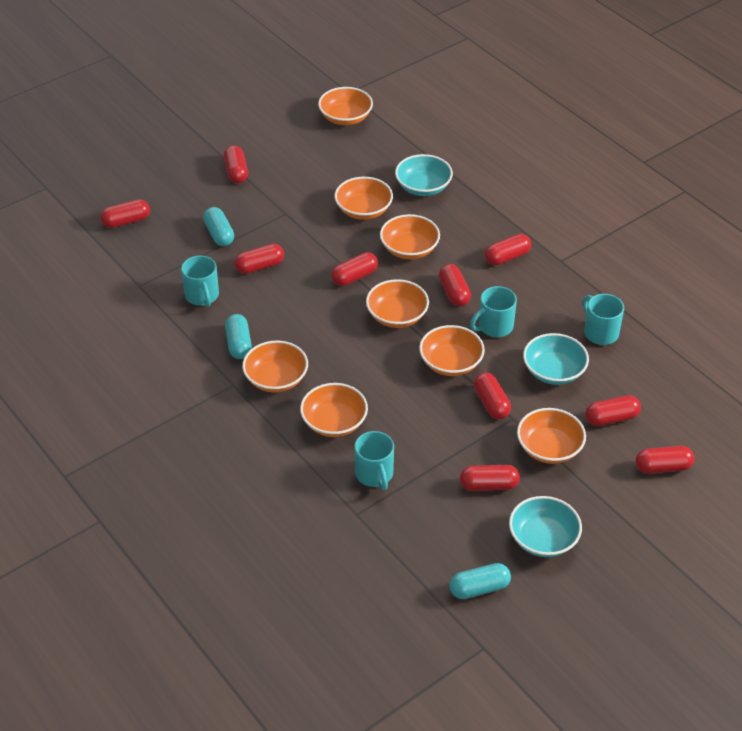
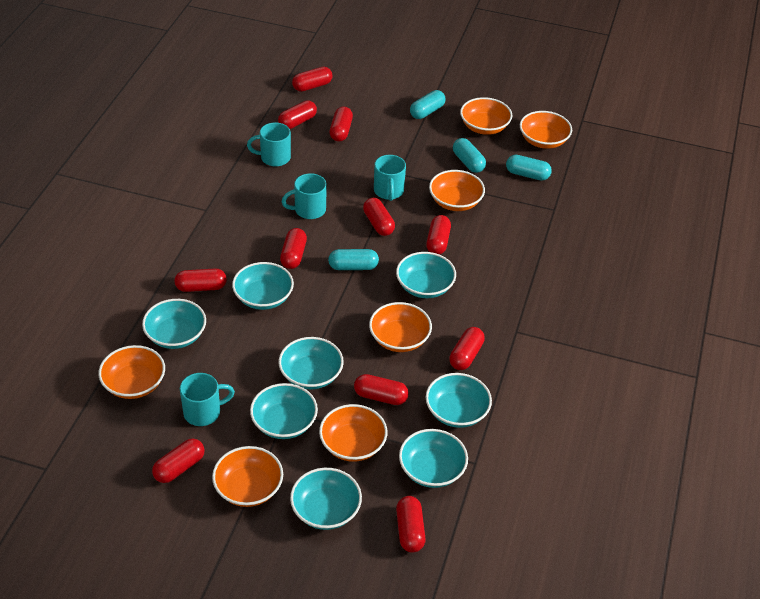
orange bowl: [242,341,308,392] [300,383,368,437] [318,87,373,125] [334,177,393,220] [366,279,429,328] [380,214,440,259] [419,325,485,376] [517,408,586,464] = 8 -> [98,345,165,399] [212,446,283,507] [319,404,387,462] [369,302,432,352] [429,170,485,211] [460,97,512,135] [520,111,572,149] = 7
red capsule: [100,199,150,228] [224,145,248,183] [234,244,284,274] [331,252,378,286] [439,264,471,307] [460,465,520,491] [474,372,511,419] [485,234,531,265] [585,395,641,426] [635,446,694,474] = 10 -> [152,438,205,483] [174,269,227,292] [278,100,317,129] [280,228,307,269] [292,66,332,92] [330,107,353,142] [354,374,409,405] [363,197,395,236] [396,496,426,553] [426,215,451,255] [449,327,485,370] = 11
turquoise bowl: [395,154,453,196] [509,496,582,557] [523,333,589,385] = 3 -> [142,299,206,349] [232,262,294,310] [250,383,318,439] [279,337,344,389] [290,468,362,530] [396,252,456,298] [399,429,468,488] [426,373,492,428] = 8
turquoise capsule: [203,207,234,246] [225,314,252,359] [449,563,511,599] = 3 -> [328,249,379,270] [410,90,446,119] [453,138,486,173] [506,155,552,181] = 4

